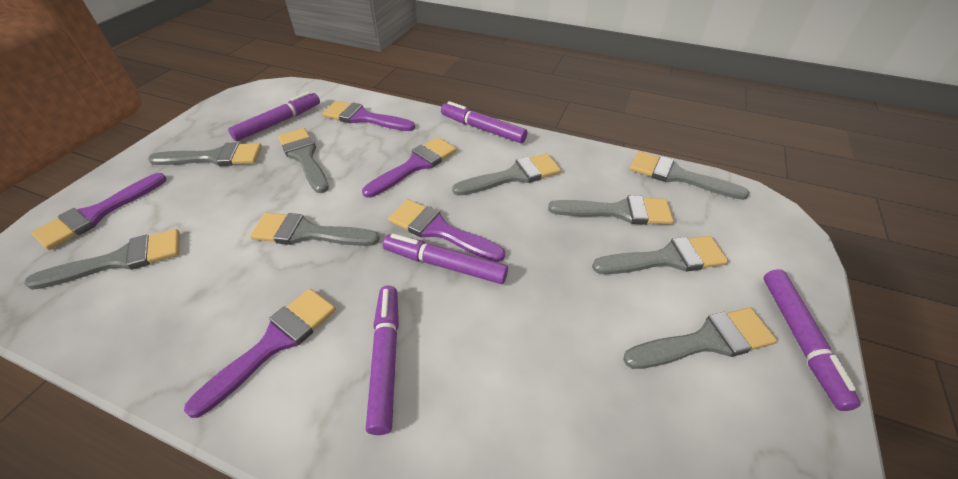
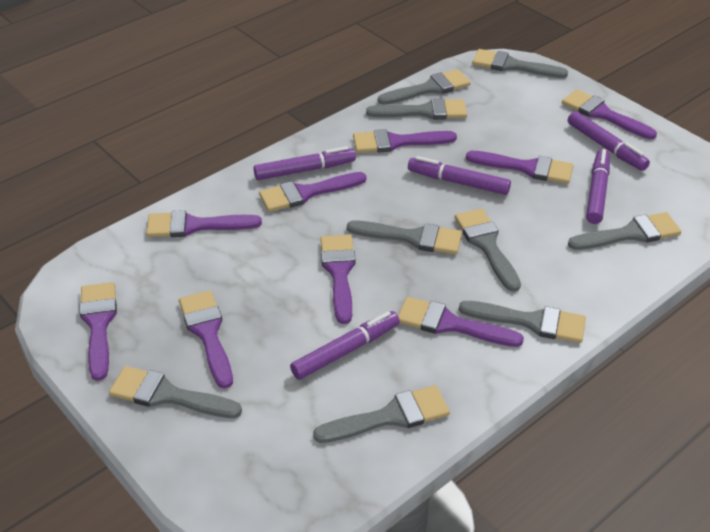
purple brush: [31,173,167,250] [184,289,336,418] [323,101,415,131] [362,137,457,198] [388,199,505,262] = 5 -> [79,282,117,381] [146,210,262,237] [179,290,233,389] [259,172,367,212] [320,235,356,324] [353,129,457,153] [398,297,524,347] [466,151,574,184] [562,89,657,139] = 9

